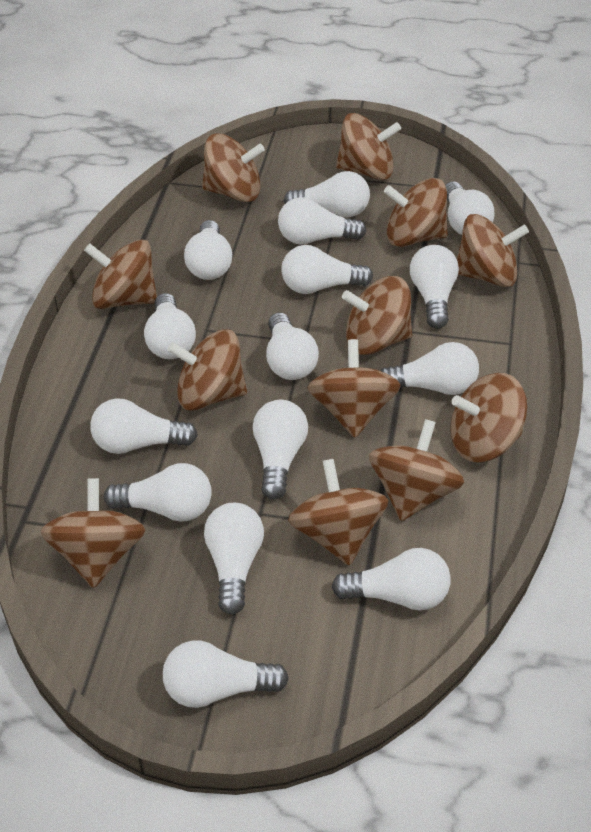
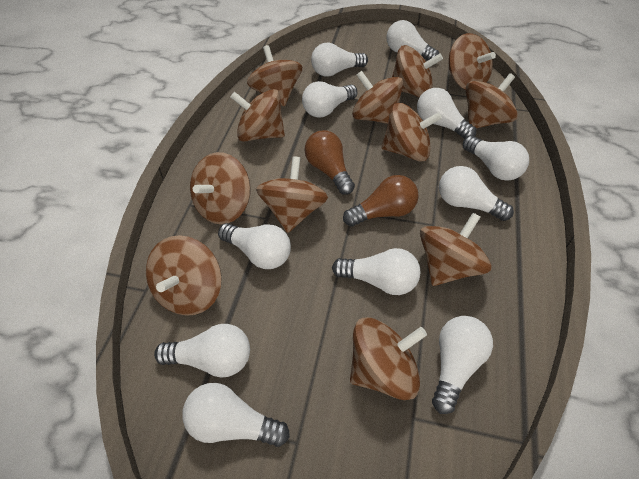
brown light bulb: none = 0 -> [305,130,355,195] [343,175,418,227] = 2
white light bulb: [90,398,198,454] [104,463,212,522] [144,293,196,359] [163,641,289,708] [184,220,232,280] [204,503,264,614] [253,400,308,499] [266,312,319,380] [278,197,366,245] [281,245,373,294] [284,171,370,218] [331,548,450,610] [380,342,479,395] [410,245,459,329] [445,181,495,235] = 15 -> [154,324,250,377] [182,383,290,447] [218,223,291,269] [302,81,357,118] [311,43,368,77] [332,248,420,295] [386,20,439,61] [417,88,476,139] [432,316,493,414] [439,166,514,221] [463,135,529,181] = 11

